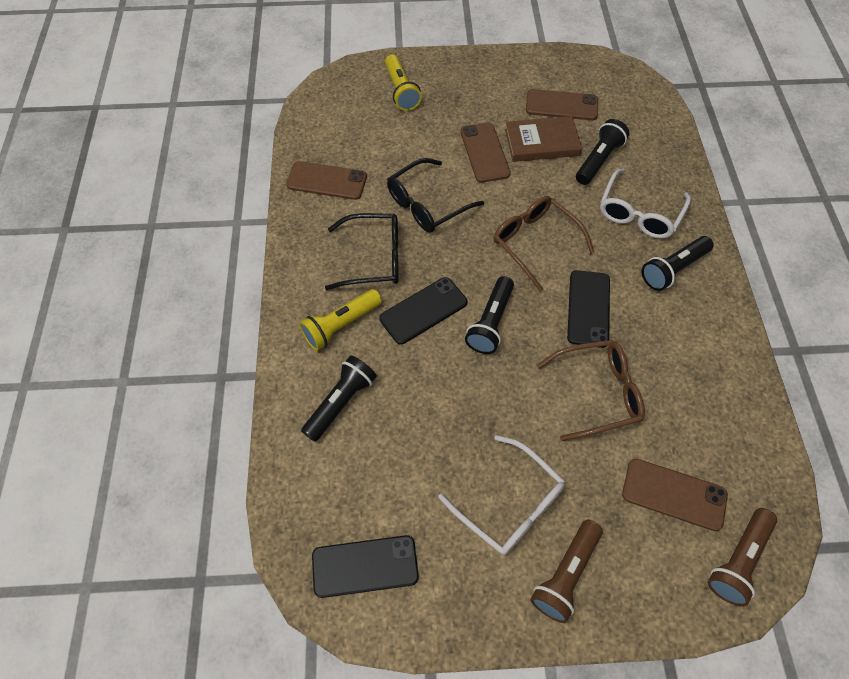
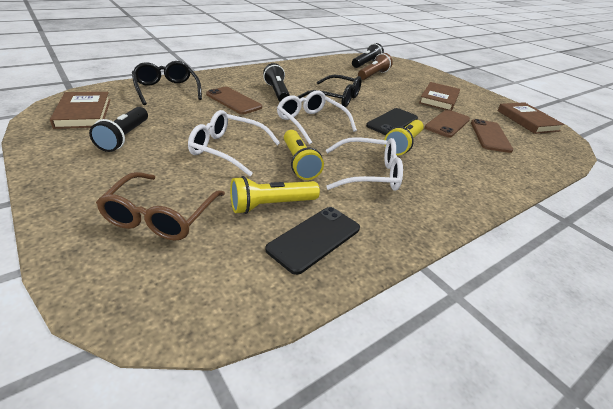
black flashlight: [301,356,377,442] [465,276,514,354] [576,119,630,185] [642,236,714,291] = 4 -> [89,107,148,152] [263,63,290,102] [352,43,384,68] = 3
black phone: [312,535,419,598] [379,277,467,345] [567,270,610,348] = 3 -> [265,207,360,275] [366,108,418,135] = 2
brown book: [505,116,582,162] = 1 -> [50,92,110,129] [419,82,460,111] [498,102,564,134] = 3
brown flashlight: [530,520,603,623] [708,508,777,607] = 2 -> [358,53,393,80] = 1
brown glasses: [494,196,595,291] [536,340,645,441] = 2 -> [96,172,225,241] = 1
brown phone: [286,161,367,200] [460,122,511,183] [526,89,598,120] [622,458,728,531] = 4 -> [206,87,262,114] [425,110,470,138] [471,119,513,153] = 3
white glasses: [438,435,565,555] [600,169,691,239] = 2 -> [188,110,280,176] [277,91,357,145] [326,137,403,191] = 3
yellow flashlight: [299,289,382,351] [385,54,422,111] = 2 -> [230,176,320,214] [284,130,324,180] [384,120,424,155] = 3

